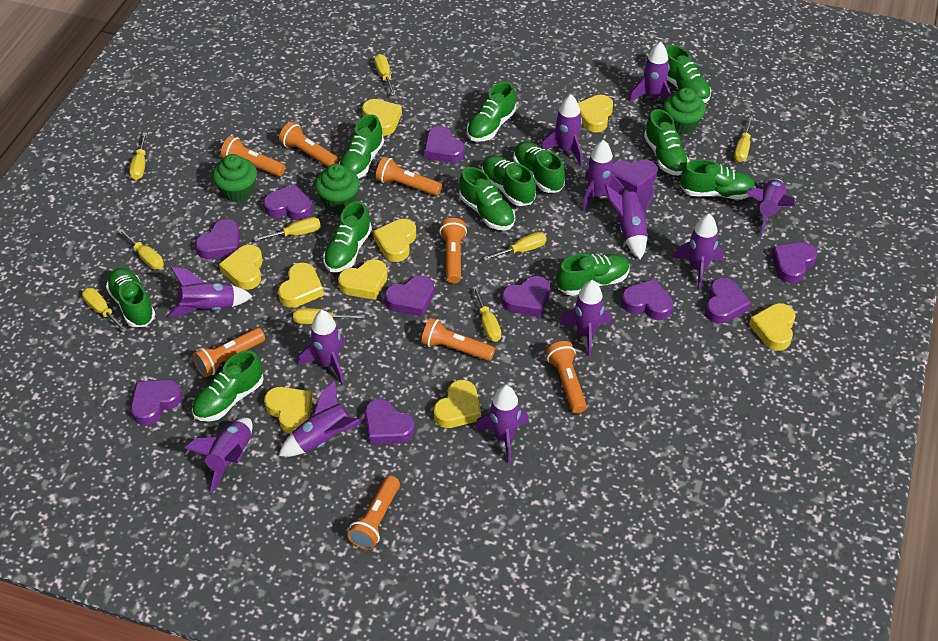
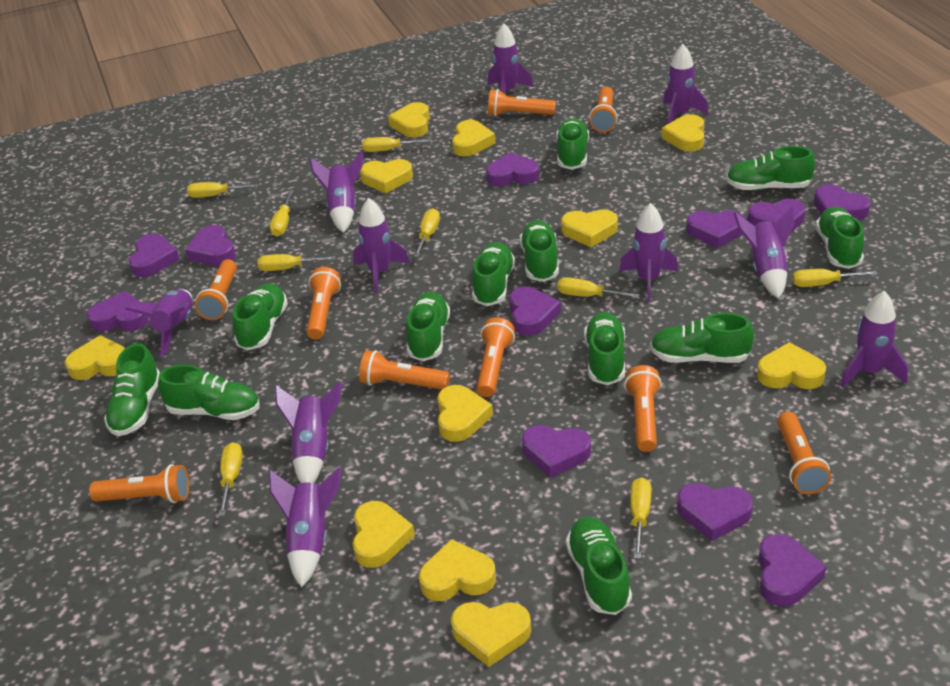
green cupcake: [212,154,257,202] [315,164,360,212] [663,88,706,135] = 3 -> none = 0
orange flashlight: [193,328,265,377] [221,136,285,176] [279,122,339,167] [347,476,400,550] [375,157,442,196] [421,318,495,361] [439,218,467,284] [546,341,587,413] = 8 -> [89,464,189,503] [195,259,237,320] [306,267,341,340] [359,350,450,389] [476,317,515,397] [488,89,556,117] [589,87,617,132] [624,365,662,452] [777,412,831,494] = 9
purple rocket: [167,267,253,317] [185,418,253,494] [279,381,364,457] [299,310,345,385] [474,385,529,464] [541,95,583,166] [559,280,611,358] [581,140,624,211] [605,180,654,259] [629,42,671,102] [673,214,723,290] [746,179,795,236] = 12 -> [125,289,193,357] [269,467,341,587] [275,382,342,483] [310,152,363,233] [353,198,410,293] [488,23,533,94] [619,203,678,302] [663,44,708,124] [734,208,794,299] [840,291,908,388] = 10
yellow heart: [219,245,263,290] [264,387,313,434] [278,263,324,308] [338,259,388,300] [362,99,402,136] [373,219,416,262] [434,380,481,428] [578,95,613,132] [749,303,796,351] = 9 -> [65,335,125,380] [352,501,415,568] [360,159,413,193] [388,102,430,137] [419,539,496,601] [437,385,493,442] [451,602,531,667] [452,120,496,156] [561,209,618,247] [661,114,704,152] [757,342,826,389] = 11

